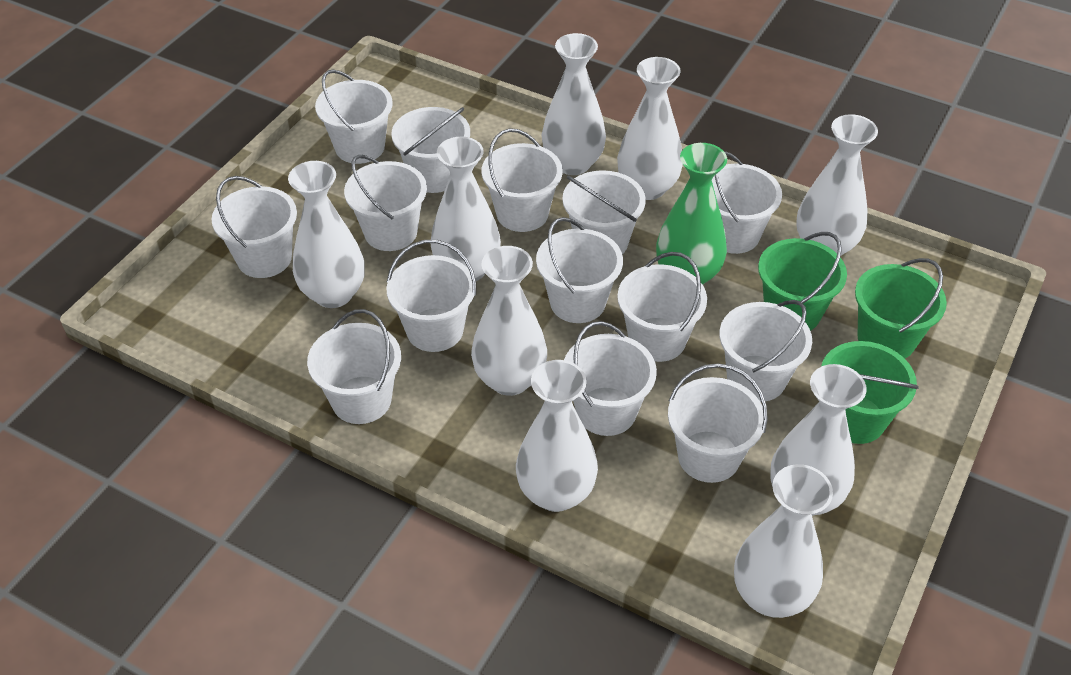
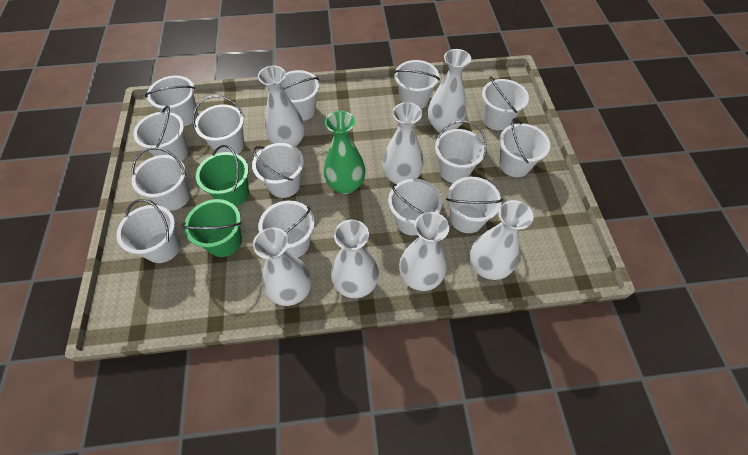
green bucket: [758,232,847,331] [821,341,919,444] [855,258,947,358] = 3 -> [181,199,242,257] [196,145,249,207] = 2
white vase: [288,161,364,308] [431,137,501,281] [471,246,547,396] [516,360,598,512] [542,33,606,175] [617,57,683,200] [734,464,833,618] [770,364,867,516] [796,114,878,255] = 9 -> [253,227,312,306] [258,66,305,147] [331,220,379,298] [382,102,424,184] [399,212,449,291] [428,49,471,133] [470,200,534,280] = 7

